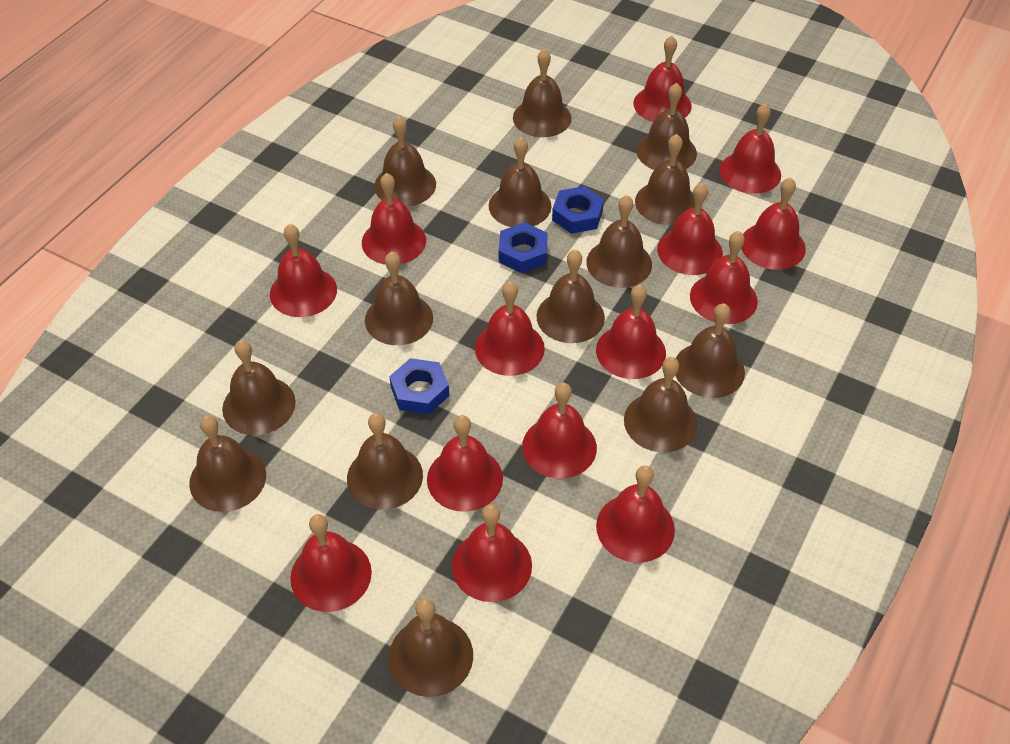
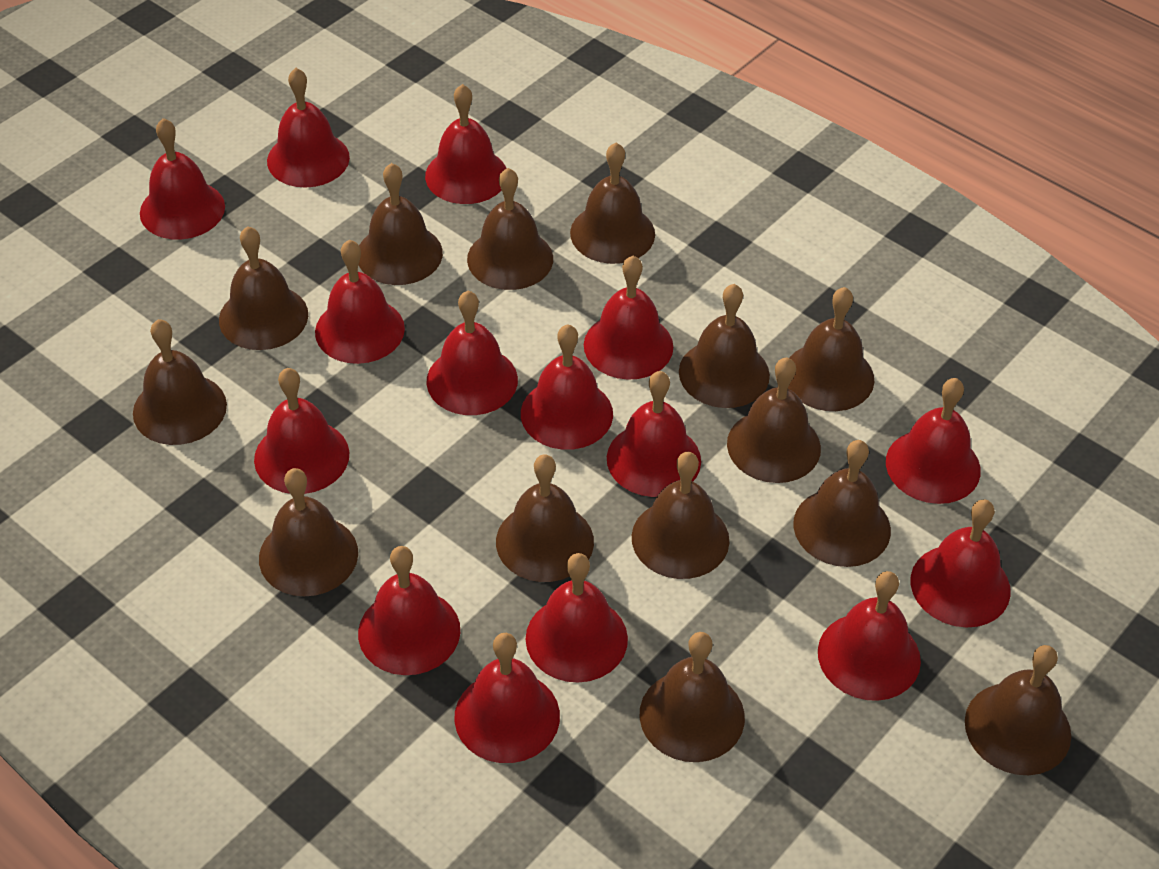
blue nut: [389,358,449,414] [499,222,548,273] [552,186,604,234] = 3 -> none = 0
red bell: [270,224,337,317] [290,514,372,612] [362,173,426,265] [427,415,503,512] [452,504,532,602] [475,282,545,376] [522,383,597,479] [596,285,666,379] [596,466,675,563] [634,36,692,122] [657,183,723,275] [690,231,758,324] [719,103,781,194] [741,177,806,270] = 14 -> [140,118,225,239] [254,368,349,494] [267,68,350,188] [315,240,405,364] [358,546,460,675] [425,84,507,204] [427,291,518,415] [454,633,560,763] [521,324,613,450] [525,553,628,683] [584,256,673,380] [607,371,701,497] [818,571,921,701] [886,378,981,504] [911,499,1011,627] = 15

